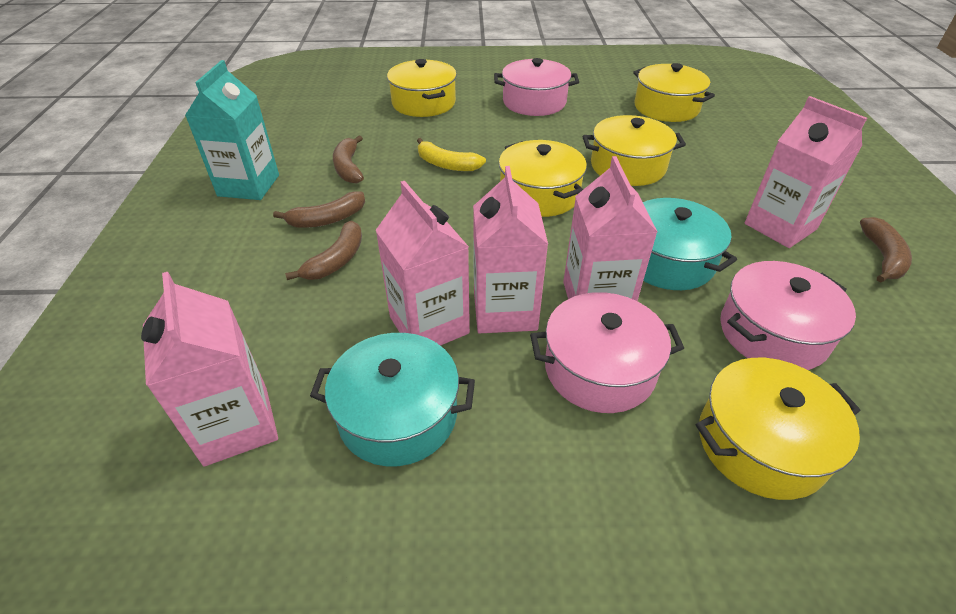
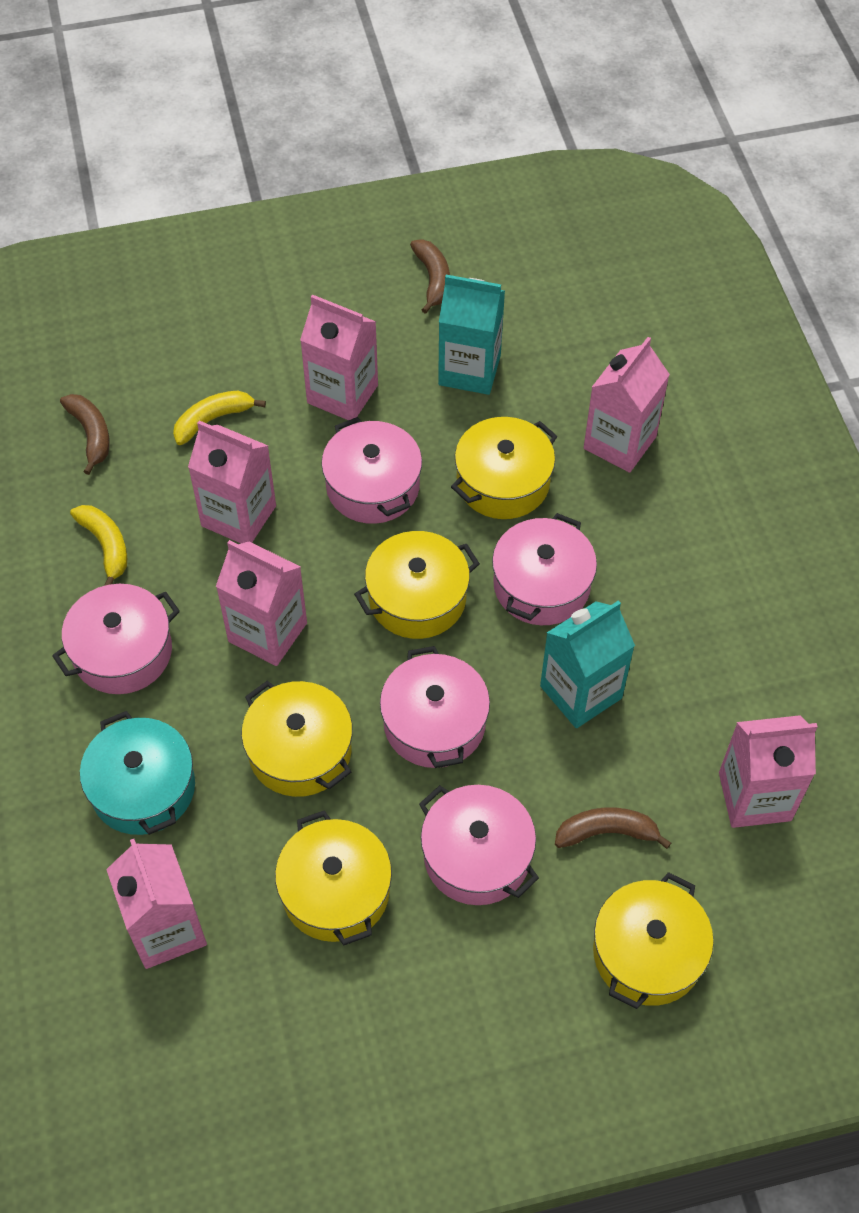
brown banana: [273,191,365,228] [285,221,362,280] [333,135,364,184] [860,217,912,283] = 4 -> [60,394,110,475] [410,239,450,314] [555,807,671,849] = 3
pink carton: [141,272,278,466] [375,181,470,346] [473,166,548,333] [563,156,657,301] [745,96,867,248] = 5 -> [106,839,207,969] [188,421,276,543] [216,540,307,666] [300,294,378,420] [584,337,670,473] [719,715,817,828] = 6
pink pot: [494,58,579,116] [530,292,684,413] [720,261,856,370] = 3 -> [52,584,180,694] [321,417,422,524] [380,646,490,768] [419,785,539,905] [492,513,597,625] = 5
turquoise carton: [185,60,279,200] = 1 -> [438,275,505,395] [540,600,635,728] = 2
turquoise pot: [310,333,475,466] [642,198,737,290] = 2 -> [80,711,195,835] = 1
yellow banana: [417,138,486,171] = 1 -> [70,505,127,586] [173,390,266,445] = 2

